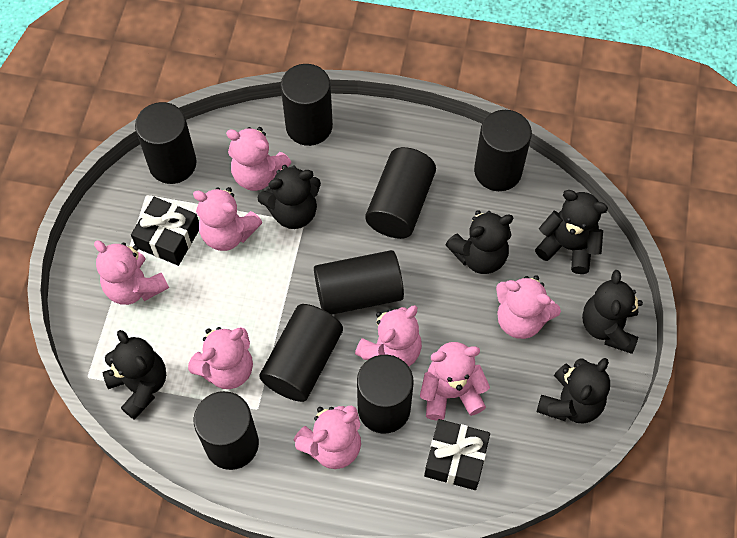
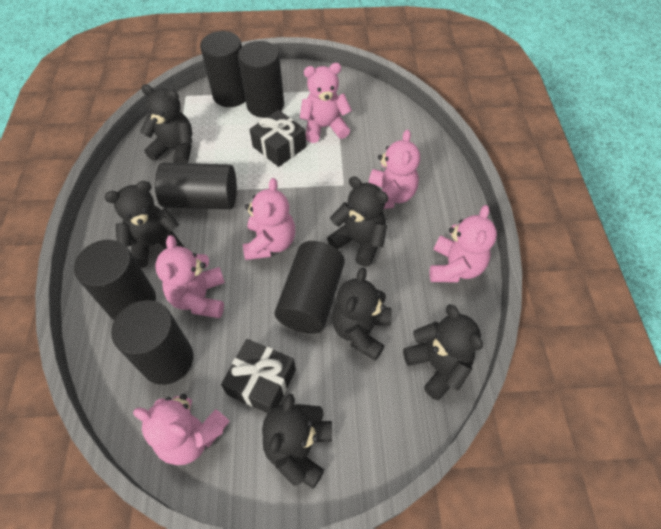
black cylinder: [135,102,197,184] [194,391,259,470] [259,304,343,402] [281,64,333,146] [314,250,404,315] [357,355,414,433] [365,147,436,239] [474,110,532,191] = 8 -> [74,240,156,320] [111,300,193,385] [155,163,237,209] [200,31,246,107] [238,41,284,118] [274,241,345,334] = 6
pink teddy bear: [94,240,169,305] [188,327,253,389] [193,187,262,251] [226,127,292,191] [294,406,361,469] [355,305,422,366] [420,342,490,421] [496,275,561,339] = 8 -> [133,394,230,465] [155,235,225,318] [243,178,295,260] [300,63,352,143] [369,130,420,209] [430,205,497,282] = 6

